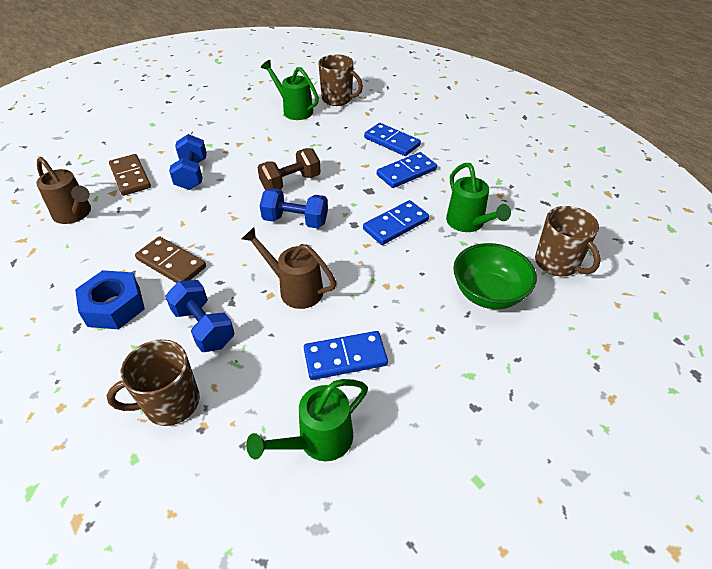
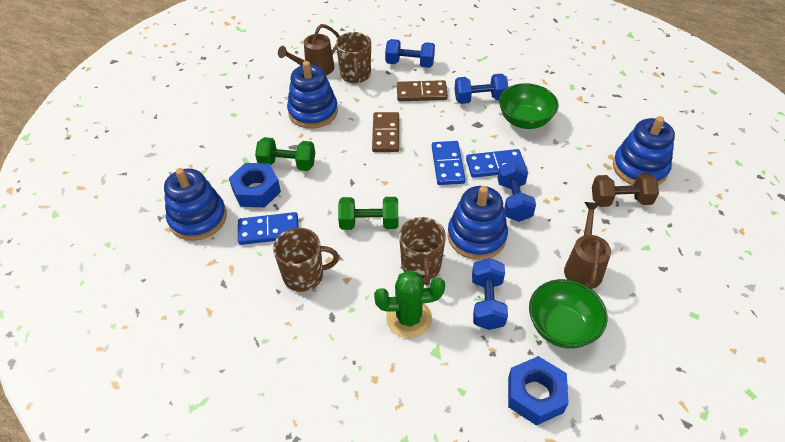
blue domino: [304,331,388,380] [363,200,429,245] [364,123,421,156] [377,152,437,188] = 4 -> [238,212,299,245] [432,141,465,185] [466,149,525,178] = 3
blue dumbbell: [165,280,235,352] [169,134,207,190] [260,188,328,229] = 3 -> [385,39,435,68] [455,74,509,104] [472,258,508,330] [498,161,536,222] = 4
blue nut: [75,270,145,329] = 1 -> [229,163,281,207] [508,356,569,425] = 2
blue stacking toy: none = 0 -> [164,168,227,241] [287,61,338,129] [447,186,508,260] [613,116,675,185] = 4
green bowl: [453,243,537,309] = 1 -> [499,83,558,129] [529,279,608,349] = 2
green cactus: none = 0 -> [374,270,445,338] = 1
green dumbbell: none = 0 -> [255,137,315,171] [338,197,398,230] = 2
green watering can: [246,379,368,461] [261,60,319,120] [446,163,511,232] = 3 -> none = 0

